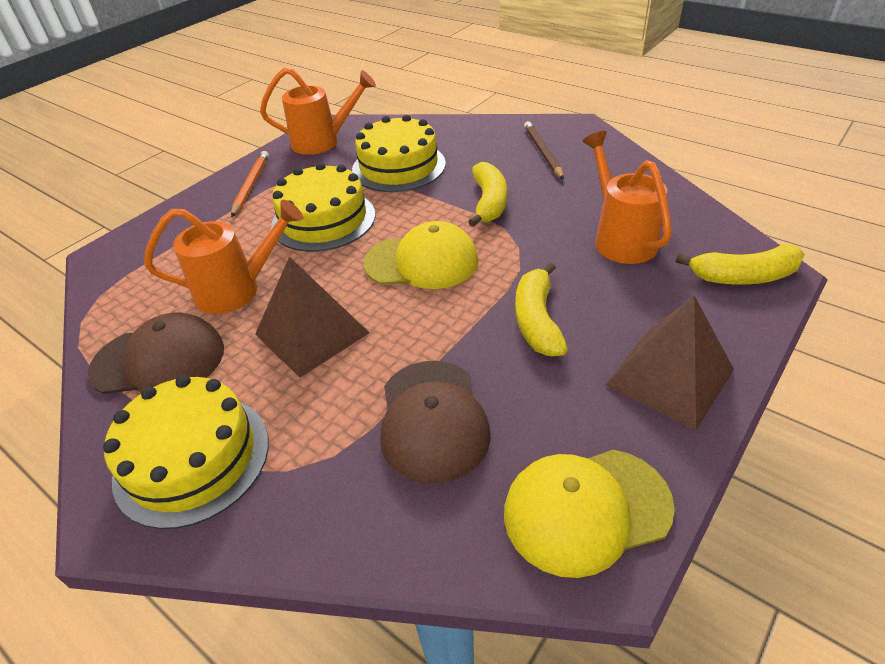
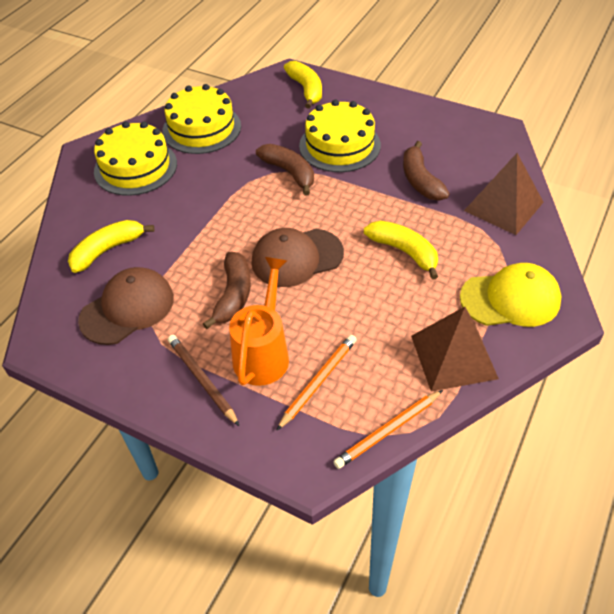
brown banana: none = 0 -> [203,252,251,329] [256,144,314,195] [403,141,449,201] = 3
orange pencil: [231,151,269,217] = 1 -> [276,335,357,431] [333,390,443,469] = 2
orange watering can: [144,200,303,314] [260,68,376,155] [583,131,672,264] = 3 -> [229,257,289,386] = 1
yellow cap: [363,221,479,289] [504,450,675,578] = 2 -> [460,263,561,327] = 1

